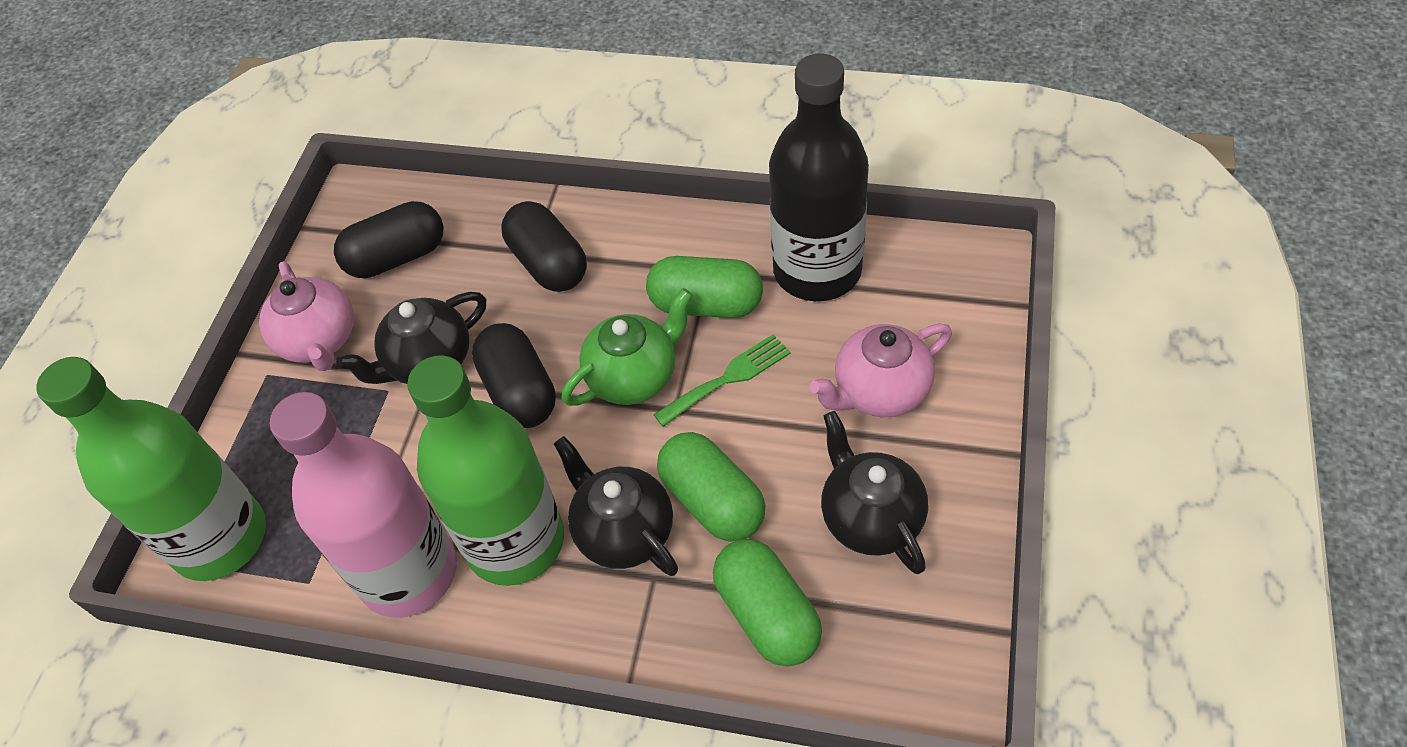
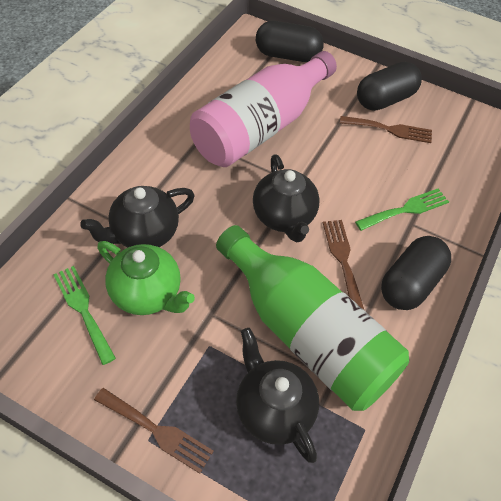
black bottle: [769,54,869,301] = 1 -> none = 0
brown fork: none = 0 -> [94,388,214,474] [323,220,365,311] [340,116,432,143] = 3
green bottle: [36,357,266,581] [407,355,564,586] = 2 -> [216,225,409,411] = 1
green capsule: [646,256,763,318] [657,432,765,542] [713,539,822,667] = 3 -> none = 0
green fork: [654,334,790,427] = 1 -> [53,266,116,365] [355,188,449,231] = 2
pink teapot: [259,261,354,371] [810,323,952,417] = 2 -> none = 0

